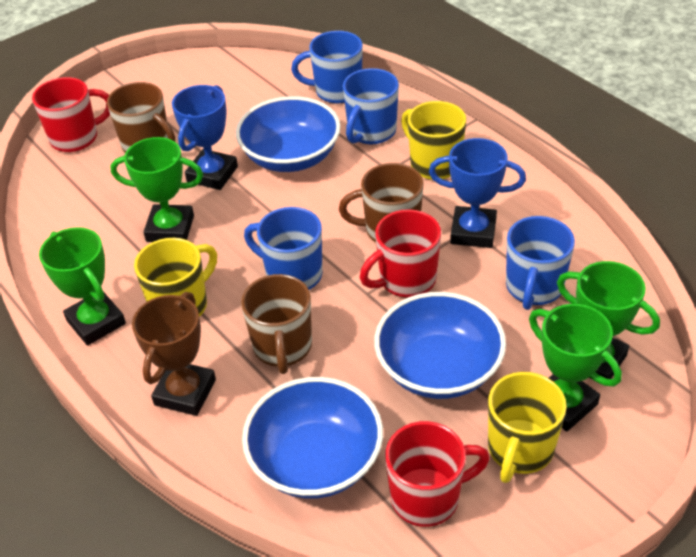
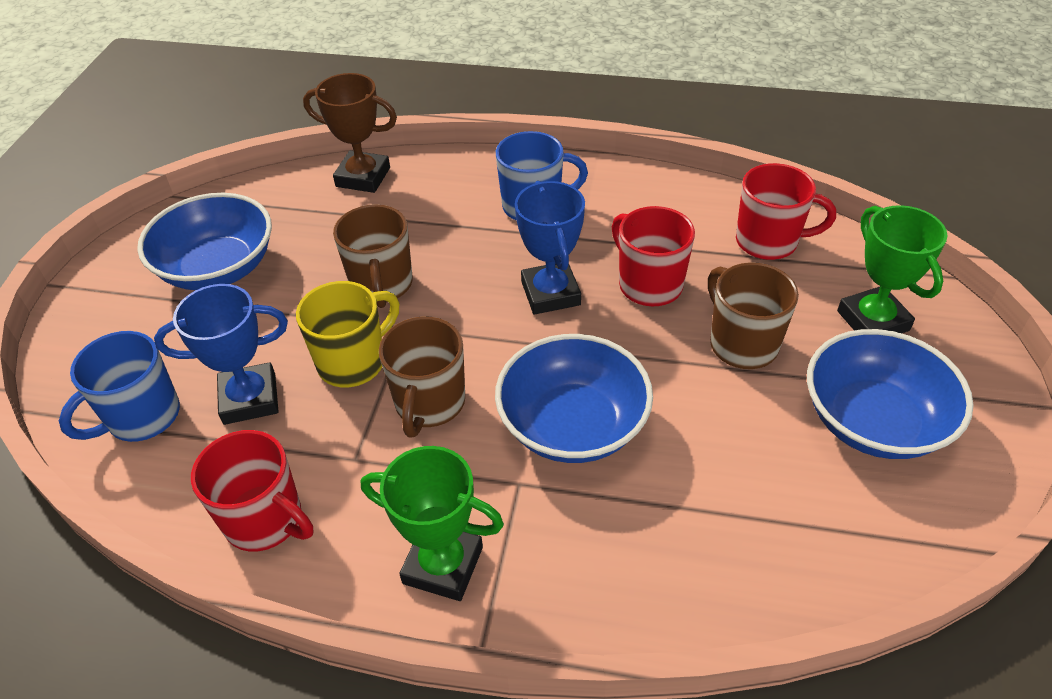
blue mug: [244,207,322,290] [291,31,363,103] [343,68,399,145] [506,216,575,310] = 4 -> [59,331,180,442] [496,131,588,221] = 2
green trophy: [39,227,126,346] [110,137,203,242] [529,304,622,432] [557,261,660,379] = 4 -> [361,446,504,601] [837,205,948,333] = 2
yellow mug: [134,238,217,317] [401,101,466,180] [488,372,567,483] = 3 -> [296,281,399,387] = 1

